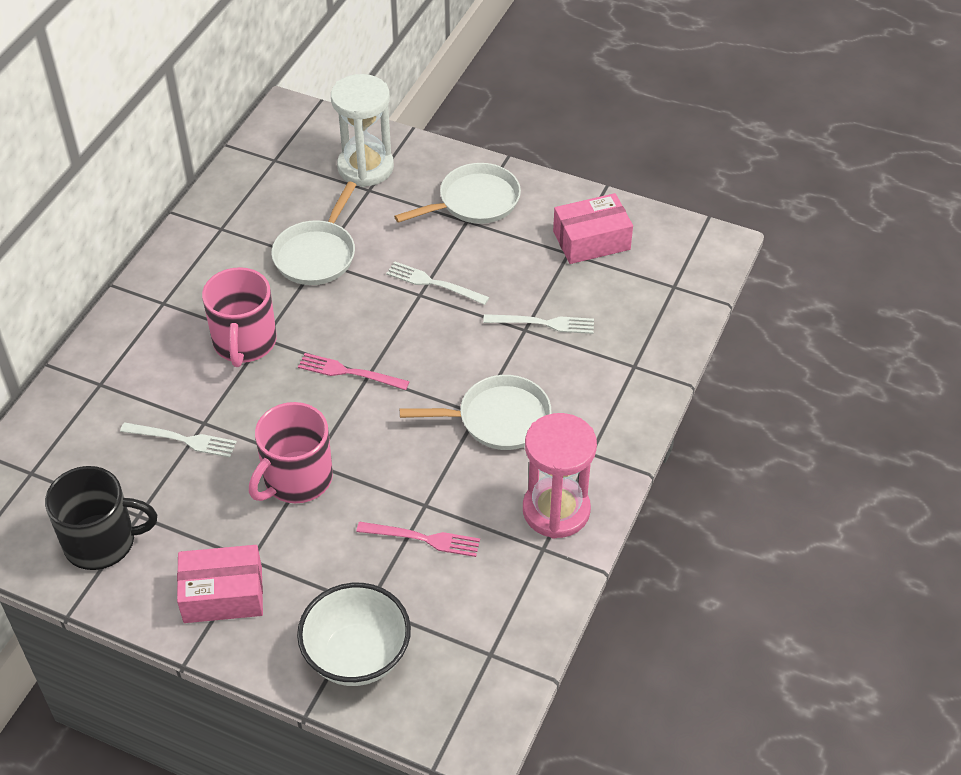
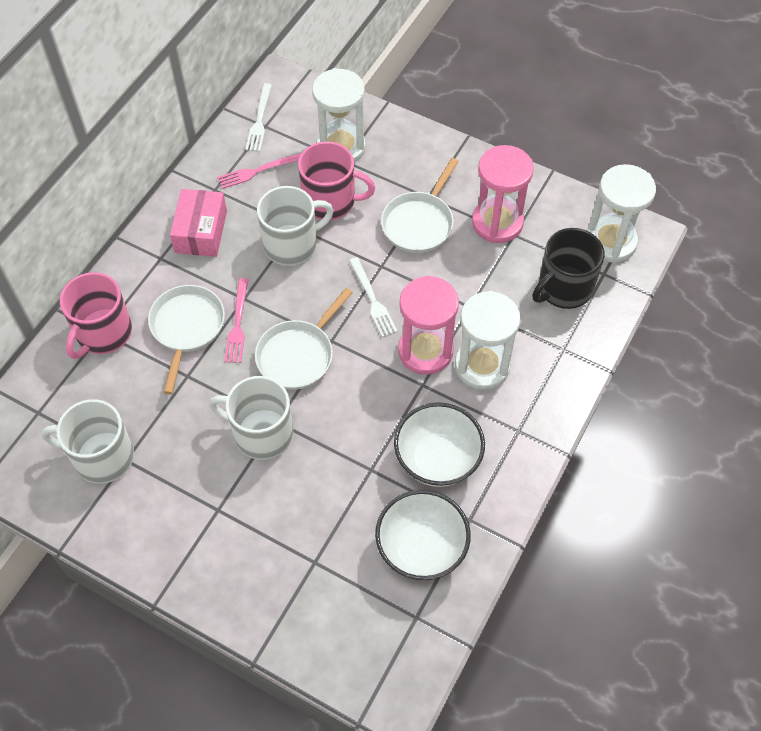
pink box: [177,545,263,623] [553,193,633,264] = 2 -> [170,189,227,257] = 1
pink hourglass: [523,413,597,539] = 1 -> [398,275,459,375] [472,145,534,243] = 2
white bowl: [297,583,411,686] = 1 -> [375,490,471,580] [394,402,485,487] = 2
white fork: [120,422,237,458] [386,261,489,305] [483,314,594,334] = 3 -> [245,83,272,152] [349,257,397,337] = 2
white hourglass: [331,74,394,187] = 1 -> [312,68,366,163] [455,291,521,390] [587,164,656,263] = 3
white mug: none = 0 -> [41,399,134,484] [209,376,293,460] [257,186,334,266] = 3

